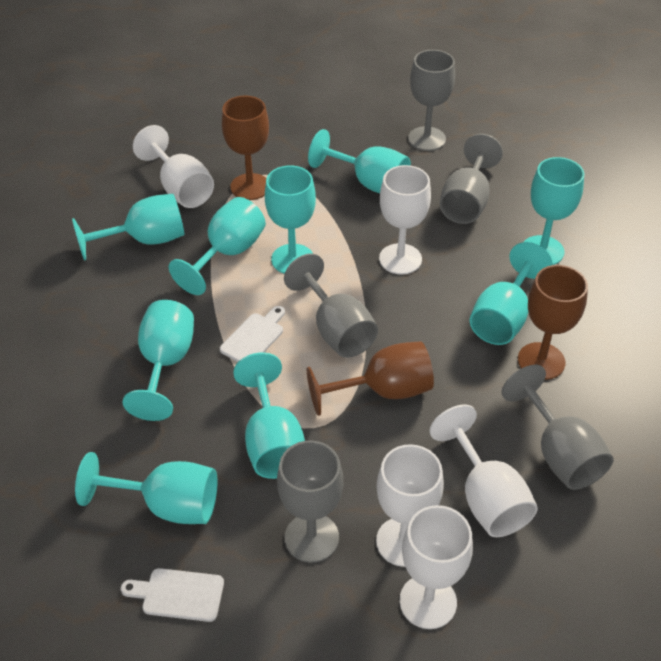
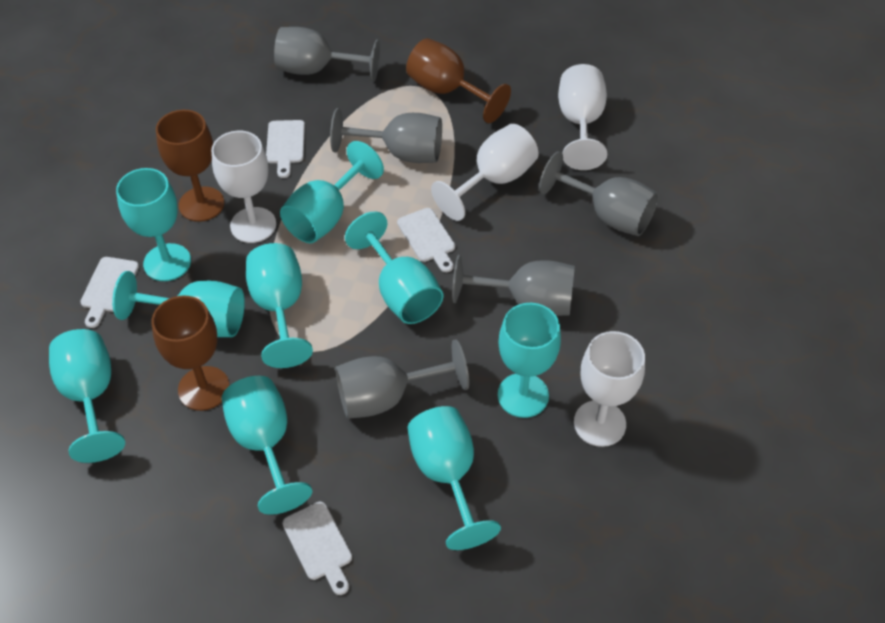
white cutting board: [121,568,224,622] [220,306,285,362] = 2 -> [80,257,139,328] [266,120,305,178] [282,502,352,595] [397,208,455,272] = 4
white goblet: [133,125,214,208] [376,444,444,567] [379,165,431,275] [400,505,473,629] [430,405,538,537] = 5 -> [211,131,276,243] [431,124,539,221] [558,64,607,170] [574,331,645,447] = 4

